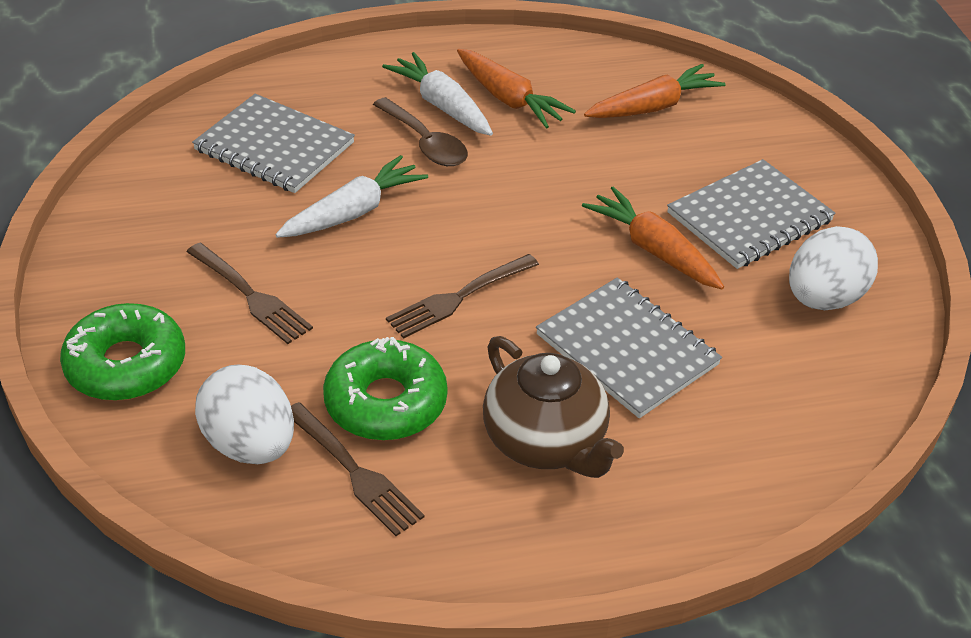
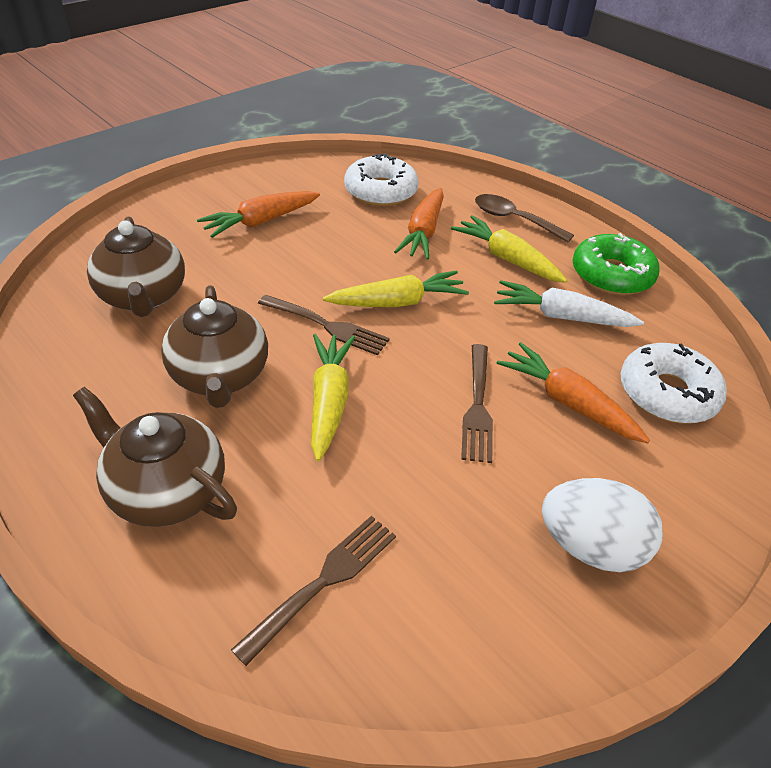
brown teapot: [483,336,624,478] = 1 -> [73,387,237,527] [87,217,185,317] [161,285,268,408] = 3
green donut: [60,303,185,401] [323,337,448,441] = 2 -> [572,233,660,295] = 1
grey notebook: [192,94,355,193] [536,277,722,418] [667,159,836,269] = 3 -> none = 0
white carrot: [275,155,428,238] [382,52,493,136] = 2 -> [494,280,644,327] = 1
white donut: none = 0 -> [344,154,419,206] [621,343,727,423] = 2
white egg: [195,365,294,464] [789,226,878,310] = 2 -> [542,478,663,572] = 1
yellow carrot: none = 0 -> [311,334,355,461] [323,271,469,307] [451,215,567,283] = 3

